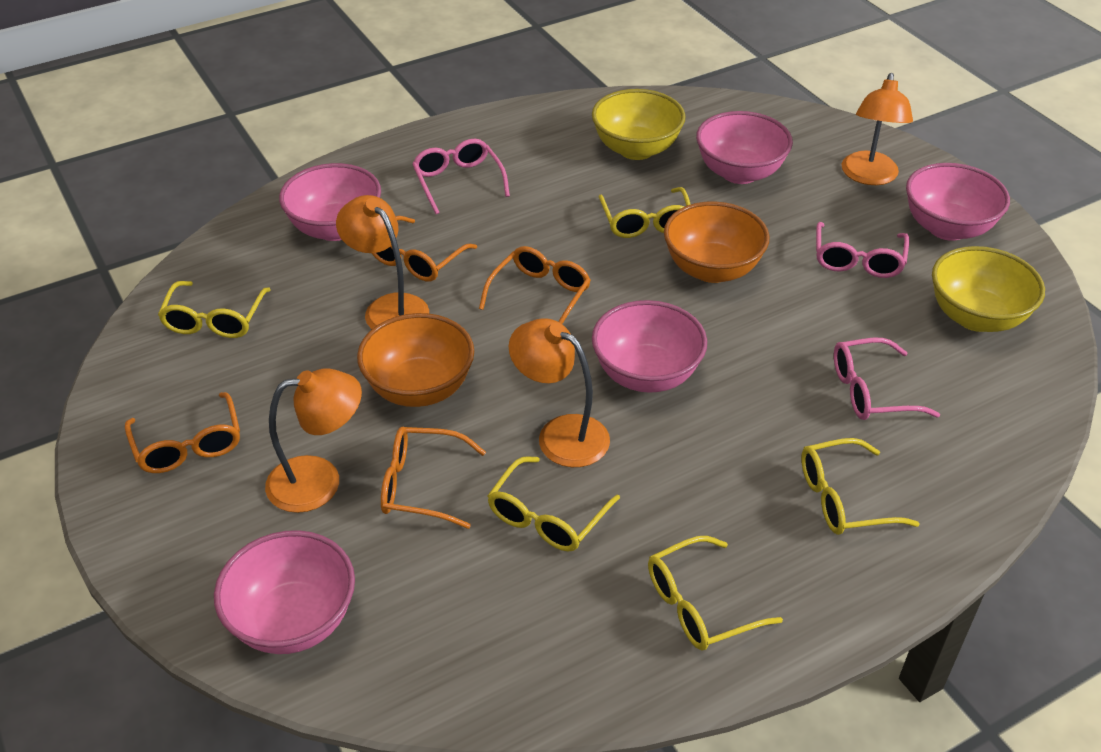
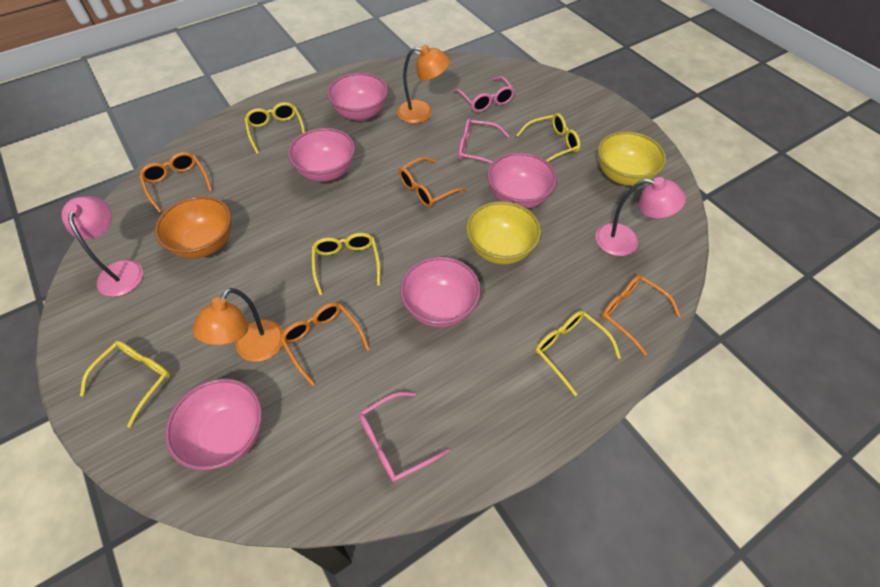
orange bowl: [357,313,474,407] [664,201,770,283] = 2 -> [155,196,231,259] = 1
orange lamp: [265,368,362,513] [336,195,429,329] [509,318,610,467] [842,73,913,185] = 4 -> [193,288,284,362] [397,45,450,123] = 2
pink lamp: none = 0 -> [62,196,143,297] [595,177,686,256] = 2

